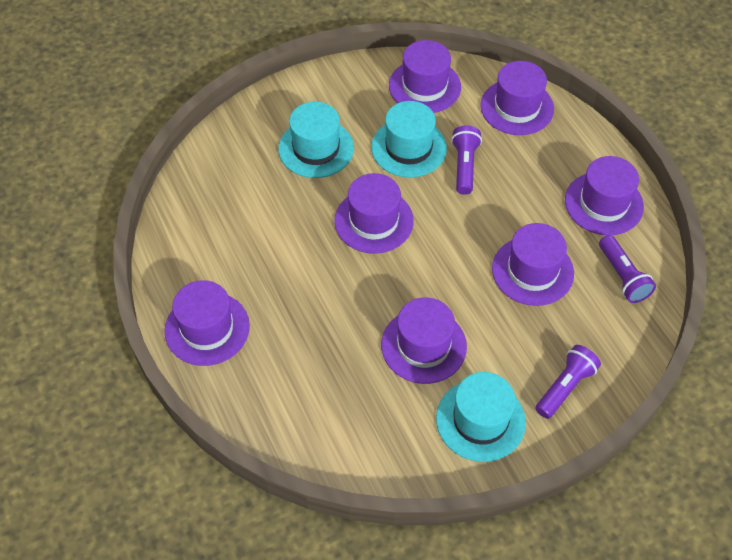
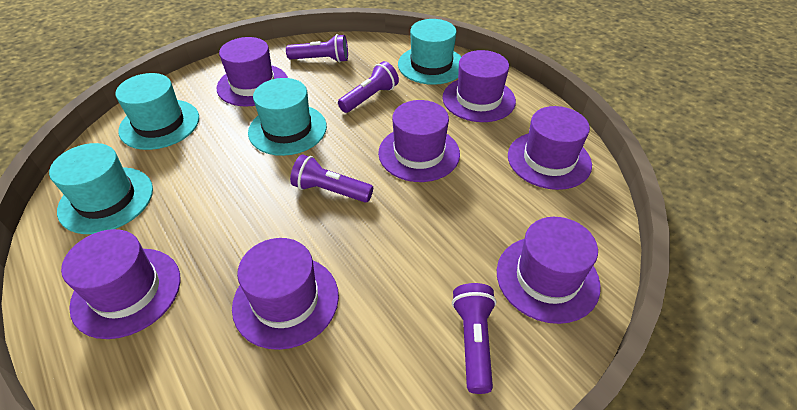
purple flashlight: [451,125,482,195] [535,345,601,419] [599,235,656,303] = 3 -> [286,34,348,63] [290,155,373,203] [338,61,399,113] [452,283,496,394] = 4
turquoise hat: [278,101,354,178] [371,101,447,177] [436,372,526,462] = 3 -> [49,143,153,234] [115,73,199,150] [248,78,327,156] [398,19,461,85] = 4

